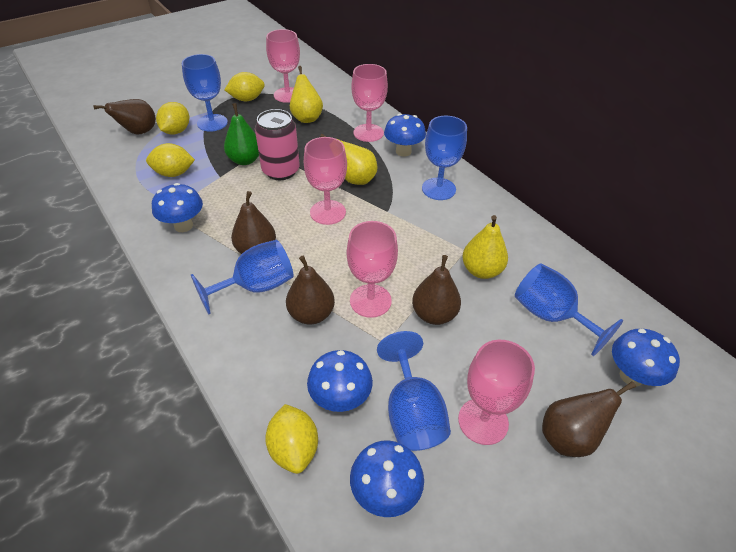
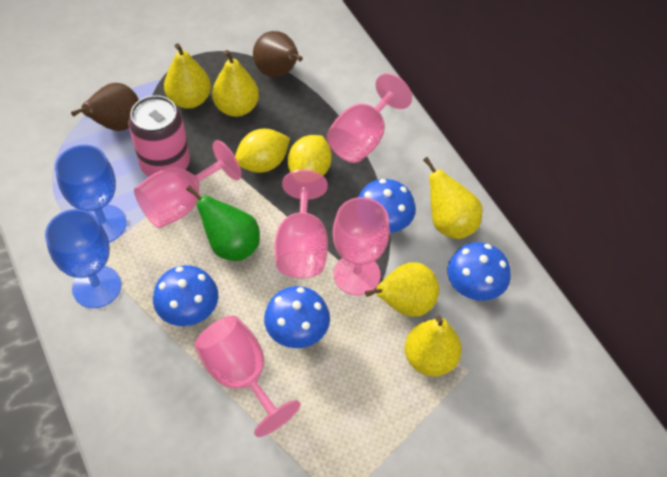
blue goblet: [182,54,228,132] [191,240,293,314] [377,331,451,451] [422,116,467,200] [515,263,623,356] = 5 -> [45,209,121,308] [55,145,127,242] = 2
blue mushroom: [152,183,203,232] [307,350,373,412] [350,440,424,517] [384,114,426,157] [612,329,680,386] = 5 -> [153,265,218,326] [264,286,330,348] [358,179,416,233] [447,242,511,301] = 4
brown pear: [93,99,156,134] [231,191,276,254] [286,256,335,325] [412,255,461,325] [542,381,636,457] = 5 -> [71,83,139,131] [253,31,303,77] = 2
yellow lemon: [146,143,195,177] [156,102,189,135] [225,72,265,101] [265,404,318,474] = 4 -> [235,129,290,173] [288,135,332,176] = 2
yellow pear: [290,66,323,123] [320,134,377,185] [462,215,508,279] = 3 -> [164,43,211,109] [212,50,259,117] [365,262,439,317] [405,316,462,376] [423,157,482,239] = 5

